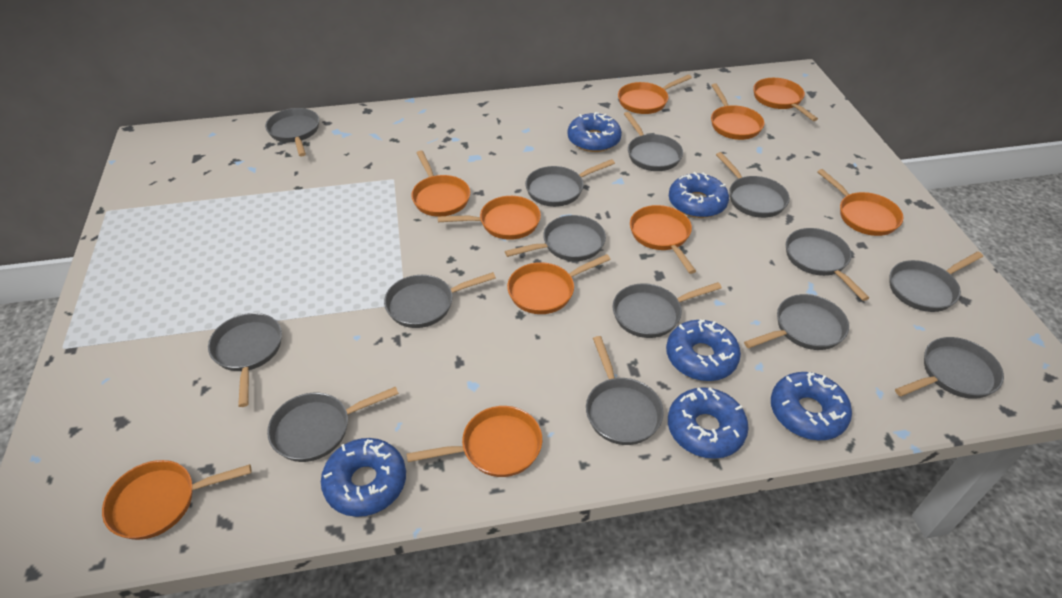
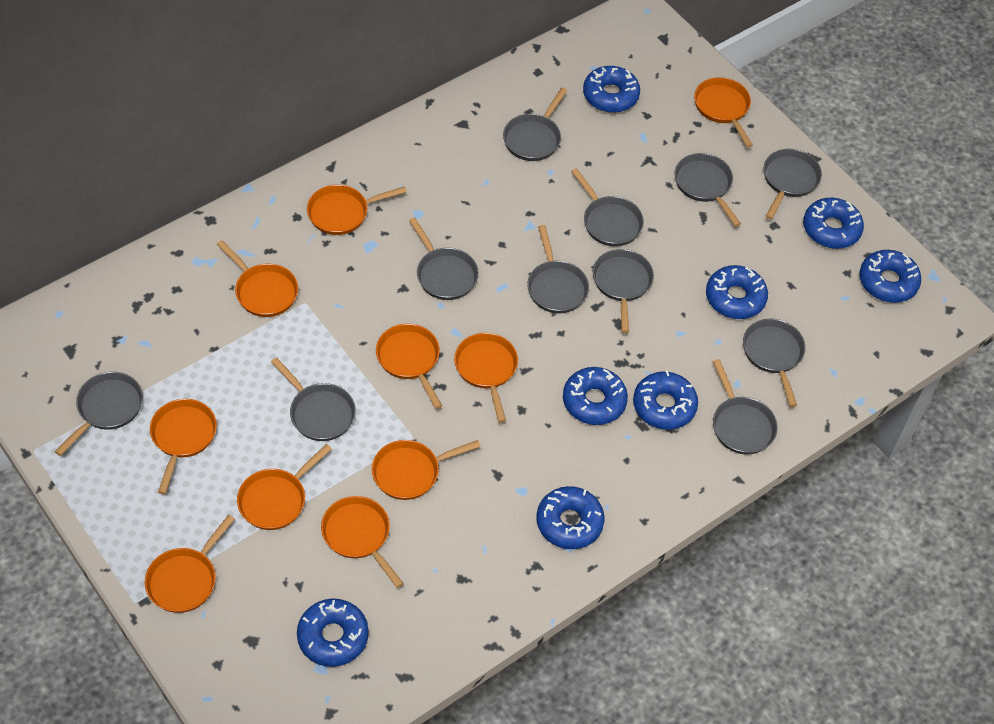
blue donut: [321,438,406,517] [568,112,622,152] [666,320,741,381] [668,387,749,459] [669,172,729,218] [771,372,852,440] = 6 -> [297,598,369,667] [537,486,604,549] [563,367,628,425] [583,66,640,113] [633,371,698,430] [706,265,768,319] [803,198,864,249] [859,250,921,303] = 8
grey pan: [208,313,282,407] [265,108,319,156] [267,387,399,462] [384,272,496,328] [505,215,606,261] [525,159,615,207] [586,336,664,445] [613,282,722,338] [624,112,683,171] [716,152,790,218] [744,294,849,350] [786,228,869,301] [889,252,983,312] [895,337,1004,399] = 14 -> [55,372,143,456] [271,357,356,441] [409,217,479,300] [503,88,567,161] [527,225,589,313] [571,168,644,247] [593,249,654,333] [675,153,741,226] [712,359,778,454] [743,319,806,407] [764,149,822,219] = 11

